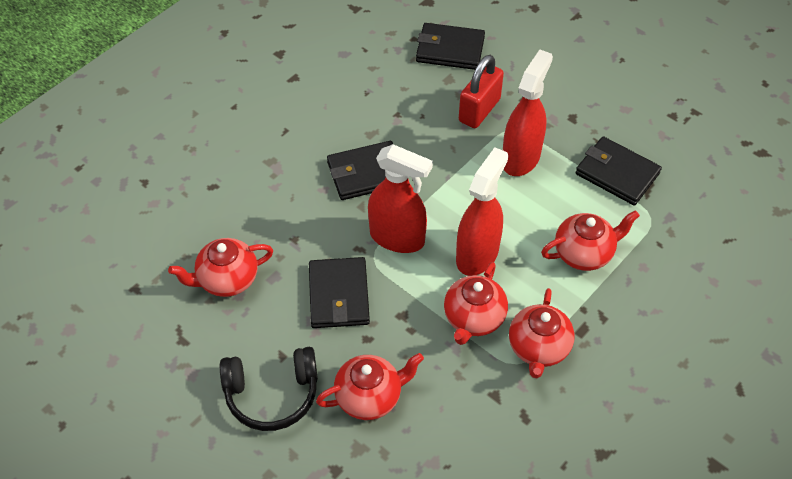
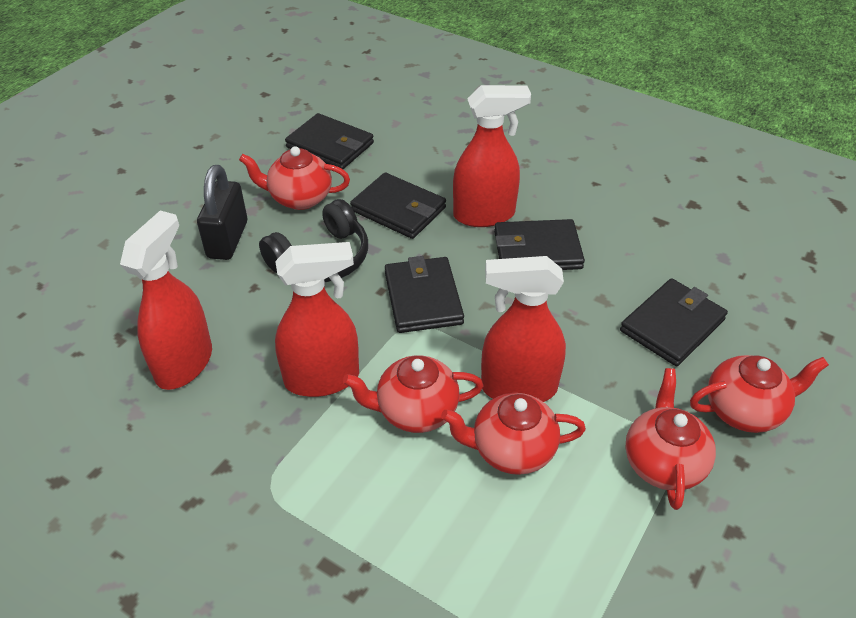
black padlock: none = 0 -> [197,165,247,260] = 1
black wallet: [309,257,370,328] [327,141,393,200] [416,23,485,70] [575,136,662,205] = 4 -> [285,113,374,169] [350,173,446,239] [385,256,464,333] [494,219,585,270] [620,278,728,366] = 5
red padlock: [459,55,504,128] = 1 -> none = 0
red spray bottle: [368,144,433,253] [456,147,508,276] [503,50,553,176] = 3 -> [120,210,212,390] [275,242,359,397] [453,85,531,227] [481,256,566,402] = 4

